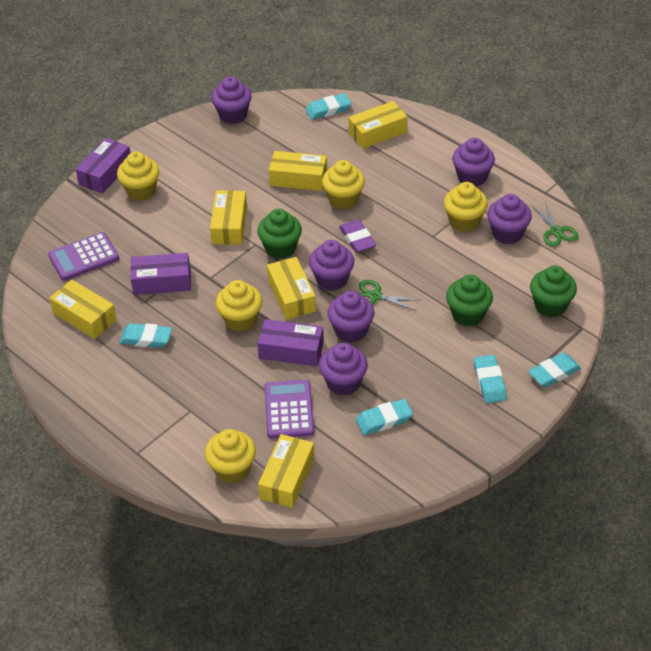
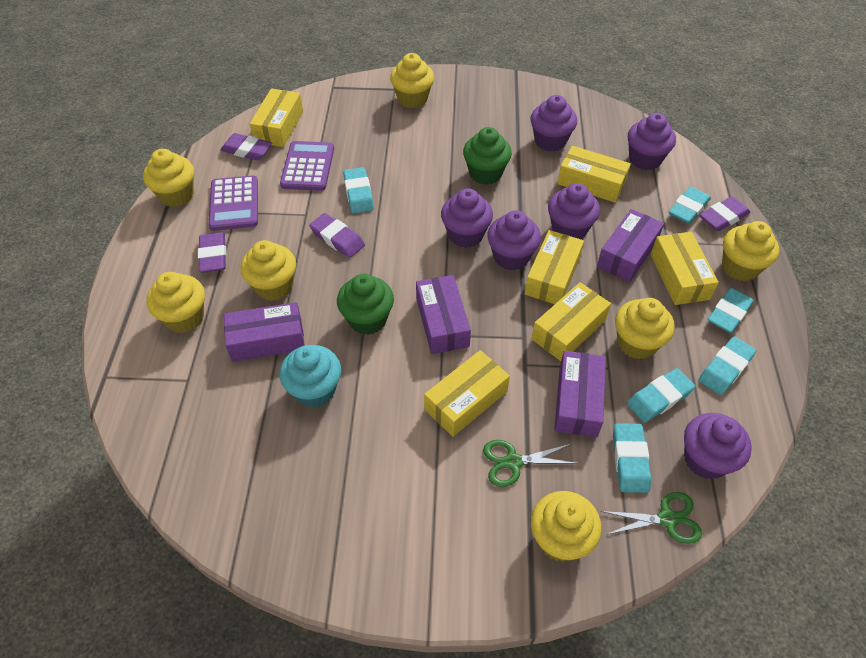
green cupcake: [257,209,302,259] [446,275,493,327] [530,266,577,317] = 3 -> [337,274,394,335] [463,127,512,185] = 2
purple box: [76,138,130,194] [130,253,191,295] [257,319,324,367] = 3 -> [224,302,305,362] [416,275,471,354] [554,351,606,438] [597,209,664,282] = 4
purple eraser: [339,219,376,253] = 1 -> [198,232,226,273] [220,133,272,160] [309,213,365,258] [700,196,750,231] = 4
turquoise cupcake: none = 0 -> [280,345,341,408] = 1
turquoise eraser: [120,323,172,348] [305,93,352,120] [356,399,413,435] [474,355,507,403] [528,353,581,387] = 5 -> [343,167,374,213] [613,423,651,493] [627,368,695,423] [669,187,711,224] [699,336,756,395] [708,288,754,333] = 6
yellow cupcake: [117,152,160,201] [205,429,256,484] [216,280,262,332] [322,160,365,210] [444,182,488,232] = 5 -> [143,149,194,207] [146,272,205,333] [240,240,296,301] [390,53,434,108] [531,491,602,562] [615,298,675,359] [722,221,779,281] = 7

